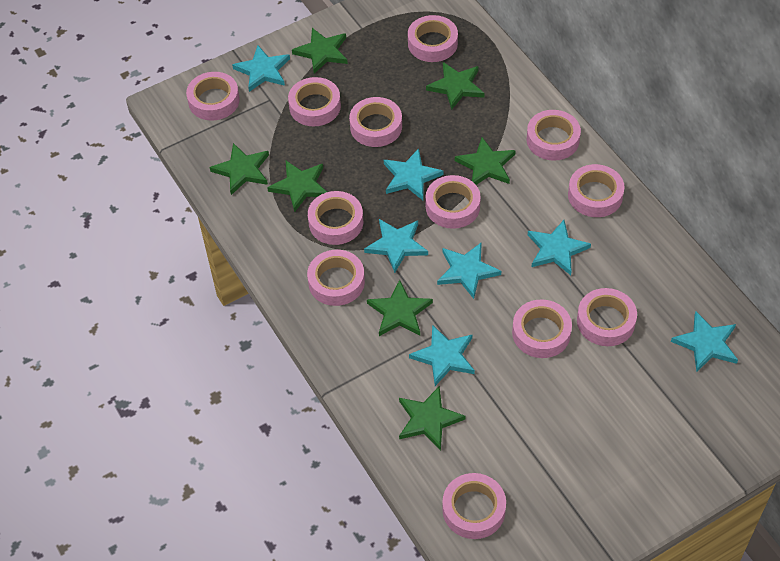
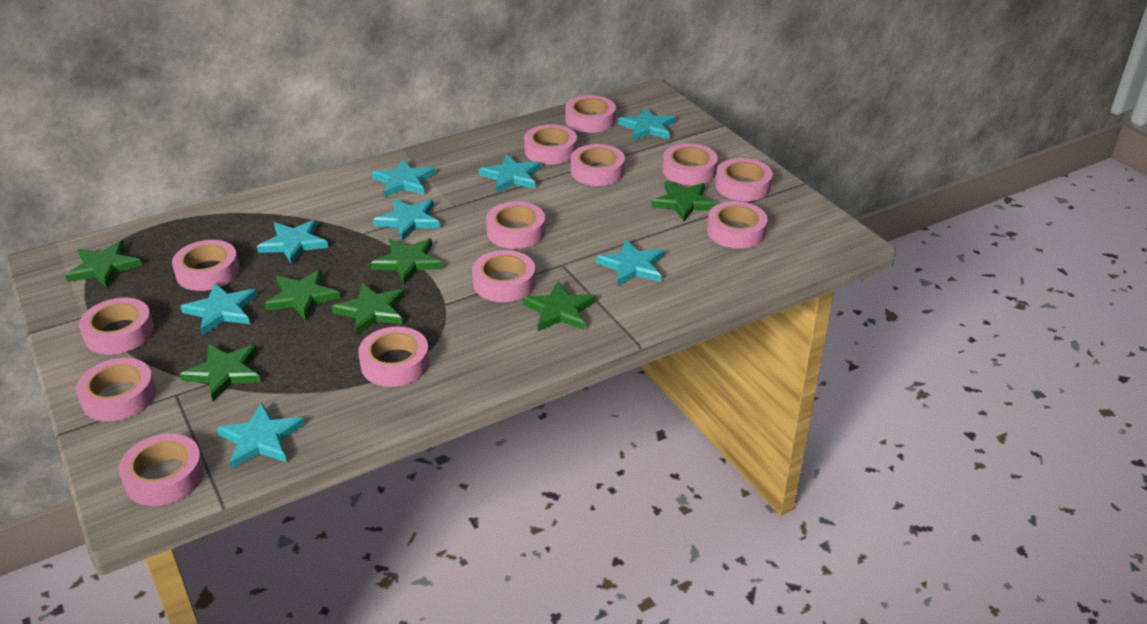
pink tape: [186,72,240,120] [288,77,341,126] [307,250,365,306] [308,191,363,245] [349,97,402,147] [408,15,458,62] [425,175,481,229] [442,473,506,539] [512,299,572,358] [527,110,581,161] [568,164,625,217] [577,288,637,346] = 12 -> [76,358,156,422] [79,298,154,355] [119,434,205,506] [172,240,240,291] [358,326,430,387] [472,250,536,302] [486,201,545,249] [524,124,577,164] [565,95,616,133] [570,144,625,186] [662,143,718,185] [707,201,768,249] [715,158,773,201] = 13
turquoise star: [232,45,290,92] [364,219,428,273] [384,149,443,200] [409,325,475,386] [437,242,501,299] [528,220,591,275] [671,311,738,372] = 7 -> [180,283,257,335] [217,403,305,469] [257,220,328,265] [372,159,436,197] [373,198,440,241] [479,154,541,193] [596,239,665,286] [618,108,676,141] = 8

